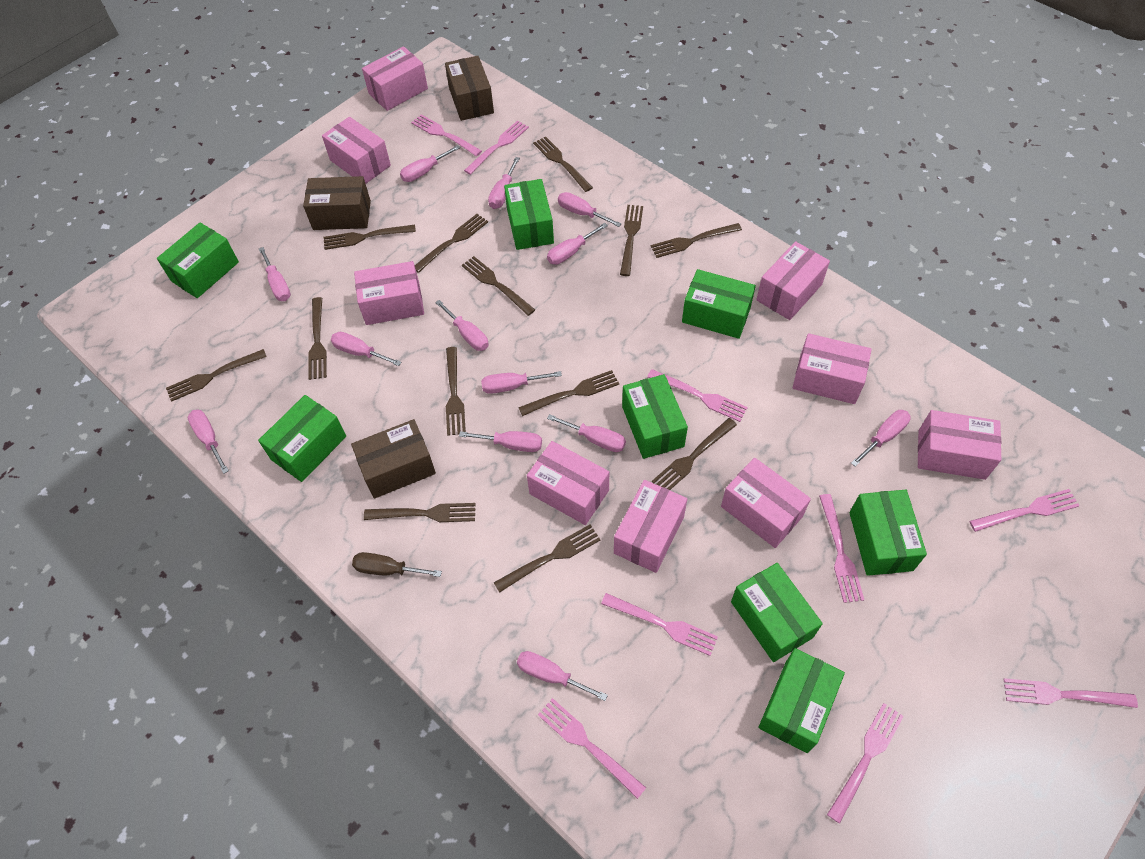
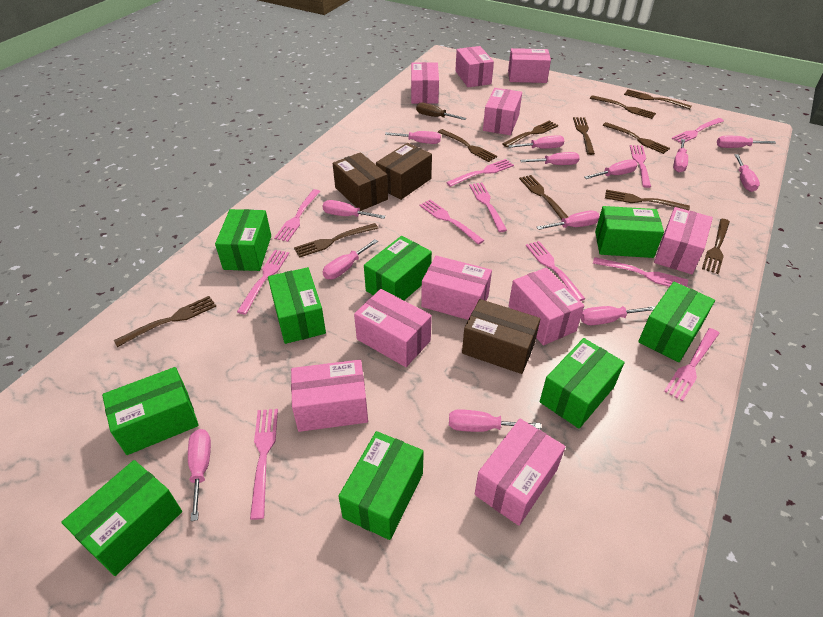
brown fork: [166,349,267,402] [308,297,327,380] [324,225,416,250] [364,503,476,522] [415,214,488,273] [446,347,466,436] [462,256,535,316] [494,524,601,593] [518,370,619,416] [533,136,593,192] [620,205,643,276] [651,223,742,258] [652,418,737,490] = 13 -> [114,296,216,347] [294,223,378,258] [438,129,497,162] [502,121,558,147] [519,175,568,220] [573,117,595,155] [590,95,656,119] [603,122,670,154] [605,189,690,210] [624,89,692,109] [702,219,730,274] = 11
green box: [157,222,239,298] [258,395,346,482] [504,179,554,250] [622,374,688,459] [682,269,756,339] [731,563,823,662] [758,648,845,753] [849,490,927,576] = 8 -> [61,460,182,576] [102,367,199,455] [215,209,271,271] [268,267,326,344] [338,431,424,540] [364,236,432,300] [540,338,625,428] [595,206,664,258] [638,282,715,362] = 9
pink box: [322,117,391,184] [354,261,424,325] [362,46,428,111] [527,441,609,525] [614,480,687,573] [721,457,811,548] [756,241,830,320] [792,333,872,404] [918,410,1001,480] = 9 -> [291,360,368,432] [354,289,432,367] [411,62,439,104] [421,256,492,320] [455,46,494,87] [475,419,565,526] [483,88,522,135] [508,48,551,83] [509,267,584,345] [654,207,713,274] = 10
pink fork: [411,114,482,156] [464,121,529,175] [538,698,646,799] [601,593,718,656] [647,369,748,422] [819,494,864,603] [827,703,904,824] [969,489,1080,532] [1003,678,1138,708] = 9 -> [237,250,289,314] [250,409,278,520] [274,189,320,242] [419,200,484,245] [446,159,514,187] [469,182,507,232] [526,241,585,301] [593,257,688,287] [630,145,651,188] [664,328,720,402] [672,118,724,144] = 11

